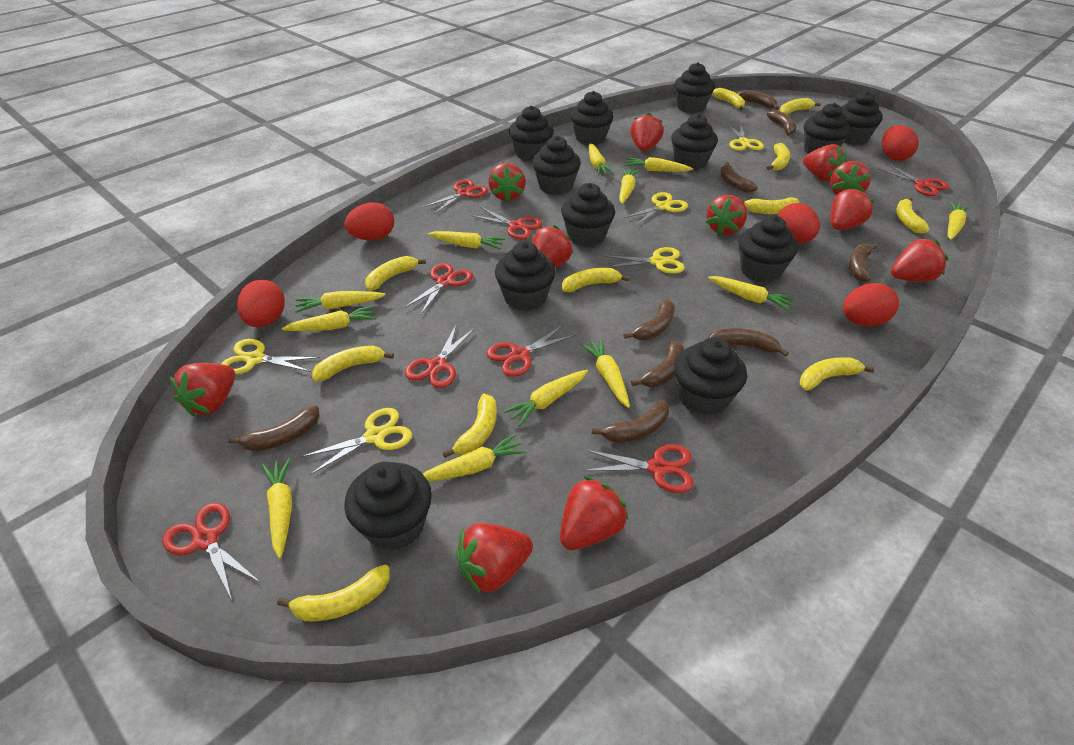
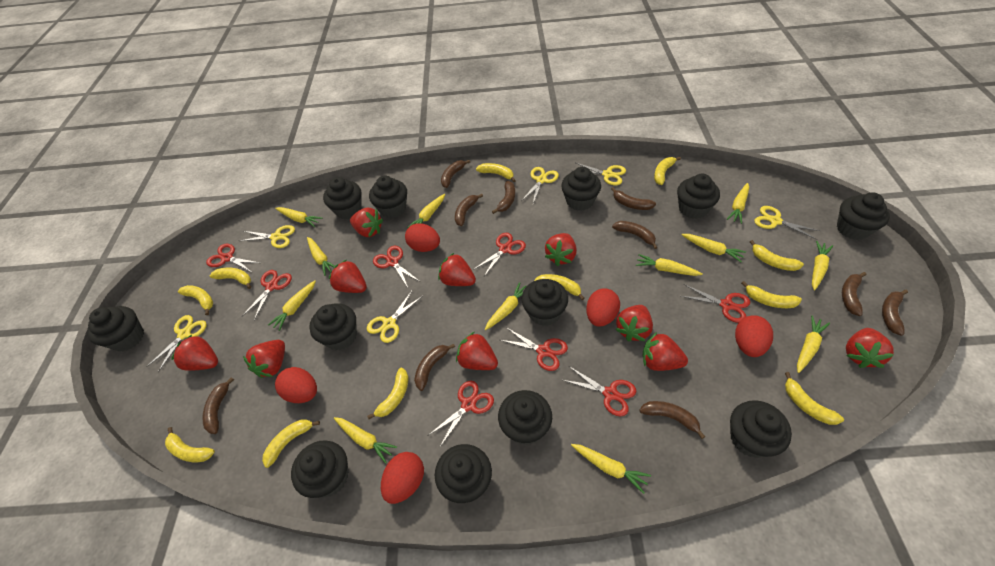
brown banana: [228,406,320,451] [592,400,669,443] [623,299,675,340] [631,340,684,387] [708,328,789,357] [720,162,758,193] [737,90,779,110] [767,110,797,136] [849,244,878,282] = 9 -> [202,377,234,434] [414,344,455,391] [441,160,470,188] [455,194,483,226] [492,181,515,214] [611,187,656,210] [612,221,658,249] [639,401,705,439] [842,272,867,316] [882,290,908,336] = 10
red strawberry: [170,363,235,417] [456,523,533,595] [488,163,526,202] [532,225,573,267] [560,476,628,550] [630,113,664,151] [706,195,747,236] [803,144,846,181] [830,161,871,195] [831,188,875,230] [891,239,948,282] = 11 -> [171,335,218,371] [243,340,285,378] [329,260,367,293] [350,208,383,237] [438,253,476,286] [456,332,498,370] [545,233,577,266] [615,305,653,341] [643,332,688,371] [846,328,894,368] = 10
yellow scissors: [221,339,320,374] [301,408,412,475] [604,247,684,274] [624,192,688,226] [727,124,764,151] = 5 -> [147,315,207,372] [240,225,295,248] [367,291,423,343] [521,167,559,204] [576,163,626,185] [754,206,820,240] = 6

